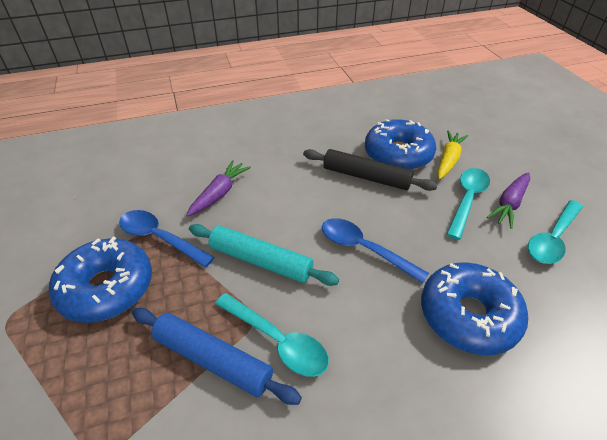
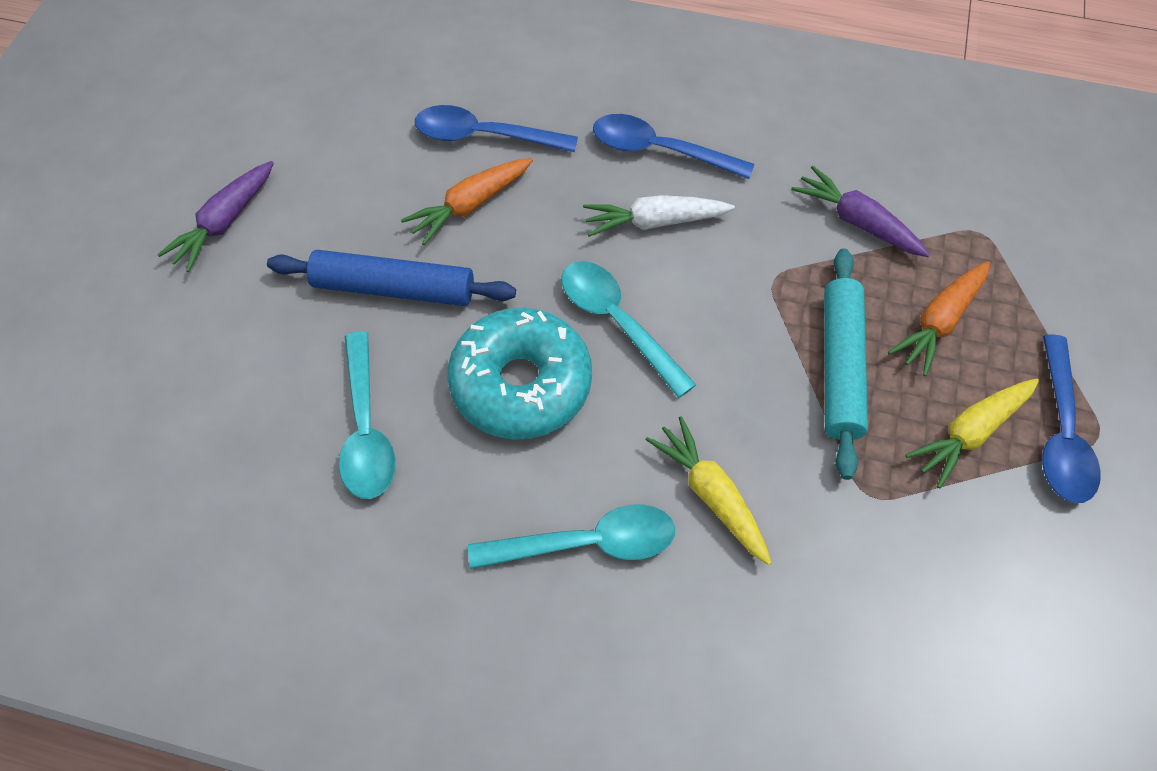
black rolling pin: [303,149,437,191] = 1 -> none = 0
blue donut: [49,237,152,323] [365,119,436,170] [421,262,528,355] = 3 -> none = 0
blue spoon: [119,210,215,267] [322,218,429,283] = 2 -> [415,105,578,152] [593,114,754,179] [1042,334,1101,503] = 3
orange carrot: none = 0 -> [401,158,533,245] [888,261,990,376] = 2
turquoise donut: none = 0 -> [447,308,592,440] = 1
white carrot: none = 0 -> [583,195,735,237] = 1
yellow carrot: [438,130,468,179] = 1 -> [645,416,772,565] [906,378,1039,488] = 2

